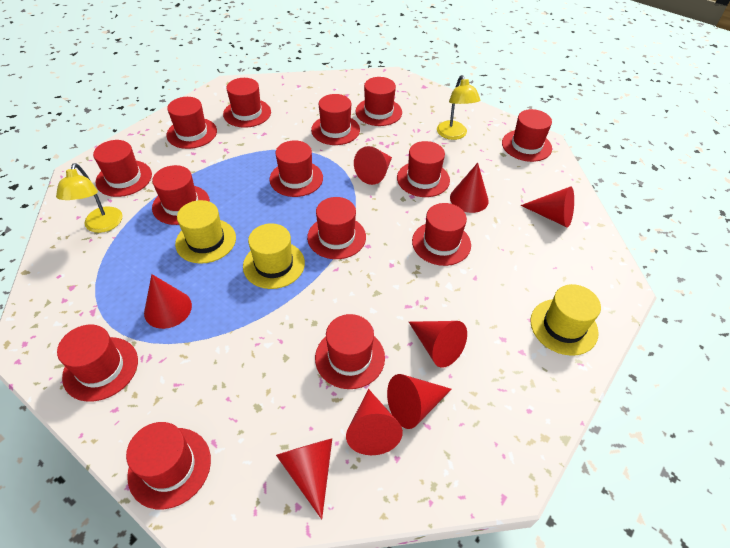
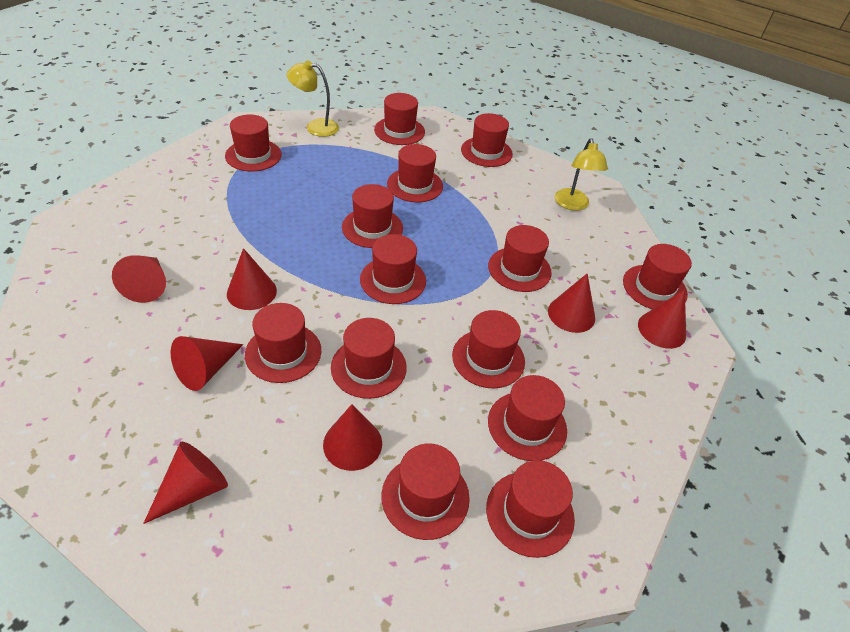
red cone: [144,274,192,329] [276,438,332,520] [346,389,403,455] [354,146,392,185] [387,374,452,429] [409,321,467,368] [450,163,489,213] [521,186,574,227] = 8 -> [112,255,166,303] [143,442,228,524] [171,336,243,391] [227,248,277,310] [323,404,382,471] [548,273,595,333] [638,289,686,349] = 7
yellow hat: [175,200,236,264] [243,223,305,289] [530,284,601,356] = 3 -> none = 0

